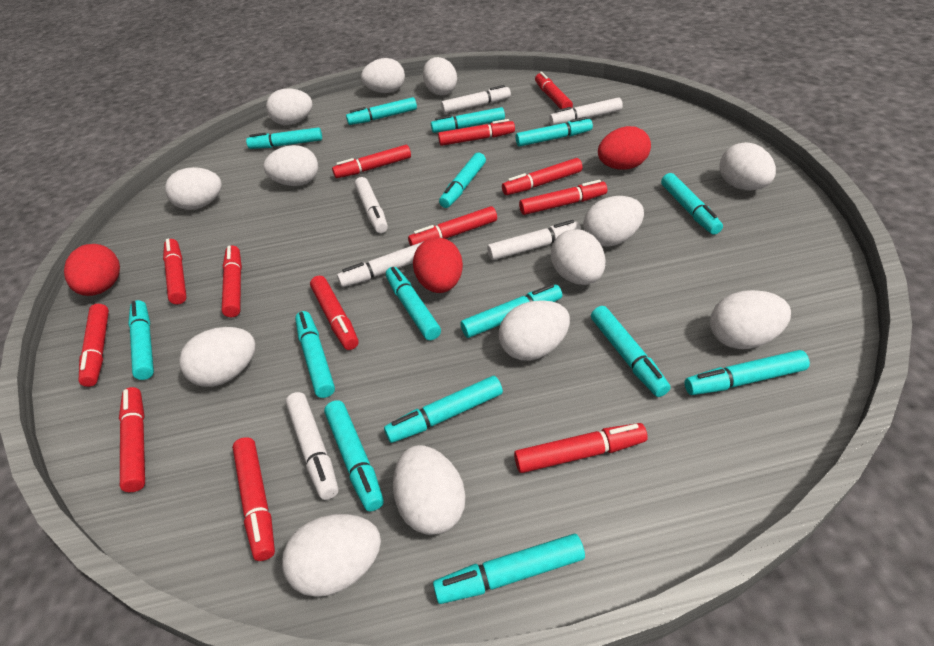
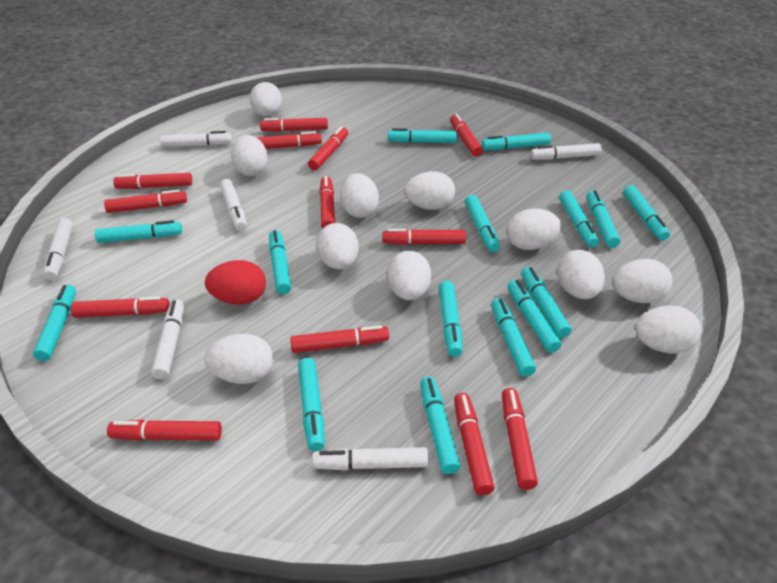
red egg: [64,244,120,296] [413,237,463,293] [598,126,651,170] = 3 -> [205,260,266,305] = 1
white egg: [165,167,222,210] [179,327,255,387] [264,145,318,186] [266,88,313,125] [282,514,381,597] [361,58,405,93] [393,445,466,535] [423,57,457,95] [499,300,570,361] [551,229,605,285] [583,196,644,247] [710,290,791,349] [719,142,776,190] = 13 -> [204,334,273,384] [231,135,268,176] [250,82,282,116] [316,223,359,269] [340,173,379,218] [387,251,431,300] [405,171,455,210] [507,209,562,250] [557,250,605,299] [612,259,673,303] [635,305,701,354] = 11

